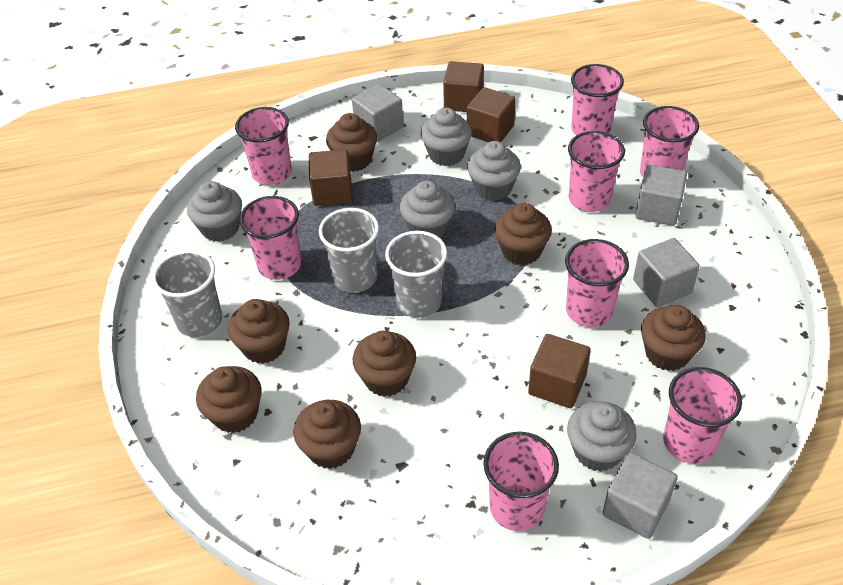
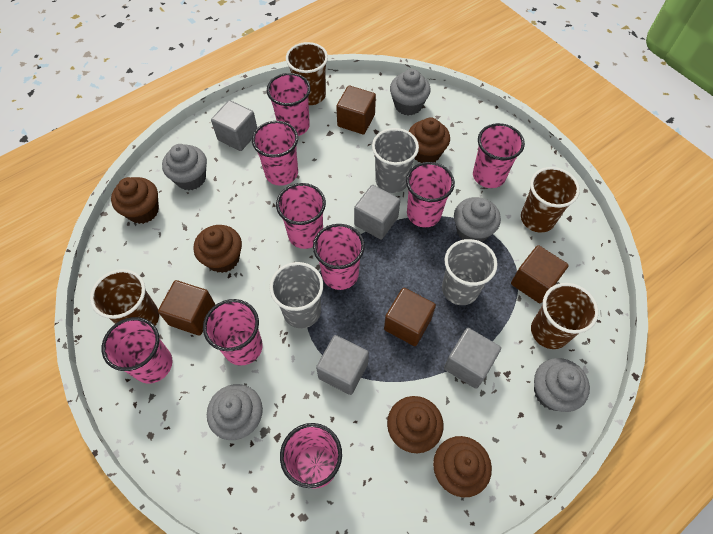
brown cup: none = 0 -> [90,269,159,326] [286,42,328,105] [521,167,580,233] [531,283,599,349] = 4
brown cupcake: [196,366,262,433] [228,299,290,364] [293,400,361,469] [326,113,377,172] [353,331,416,397] [494,203,552,265] [641,305,706,371] = 7 -> [111,177,159,224] [193,225,242,273] [387,396,443,453] [409,117,450,163] [433,436,492,497] = 5
pink cup: [235,107,292,185] [239,196,301,280] [483,432,559,531] [565,239,629,327] [568,131,625,212] [571,64,624,135] [640,106,699,177] [663,367,742,464] = 8 -> [101,317,173,383] [203,299,263,366] [252,121,298,186] [267,73,311,136] [276,183,326,249] [280,423,342,489] [313,224,365,290] [406,162,455,227] [473,123,525,188] = 9

